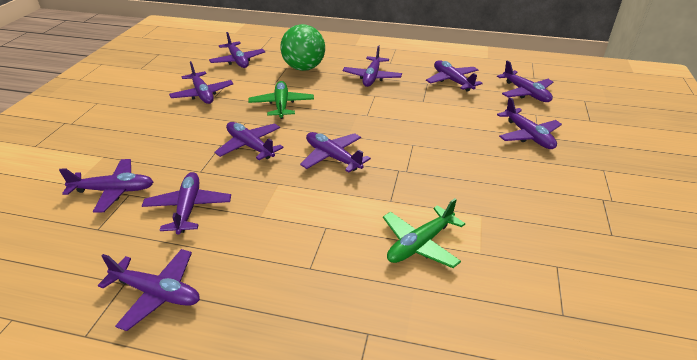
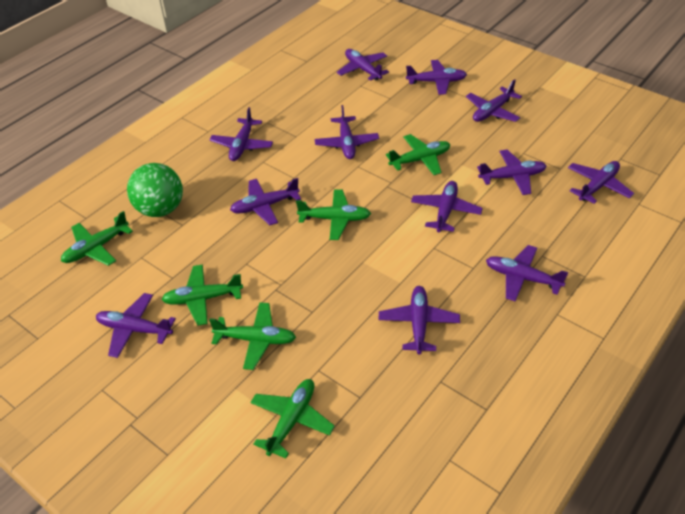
green plane: [248,81,314,119] [383,198,465,268] = 2 -> [61,211,133,266] [162,264,243,326] [209,302,296,370] [250,379,335,459] [296,189,371,240] [386,134,450,175] = 6
purple plane: [59,159,153,213] [98,249,200,331] [142,172,231,235] [169,61,234,104] [209,32,265,68] [214,122,284,160] [300,132,371,172] [343,45,402,87] [426,60,483,92] [497,60,553,102] [497,97,562,149] = 11 -> [96,293,176,358] [210,107,273,161] [230,178,301,225] [315,105,379,159] [337,49,389,81] [378,286,460,355] [406,60,467,95] [411,181,483,232] [466,79,522,122] [477,150,546,195] [486,245,569,301] [568,161,634,204] = 12

